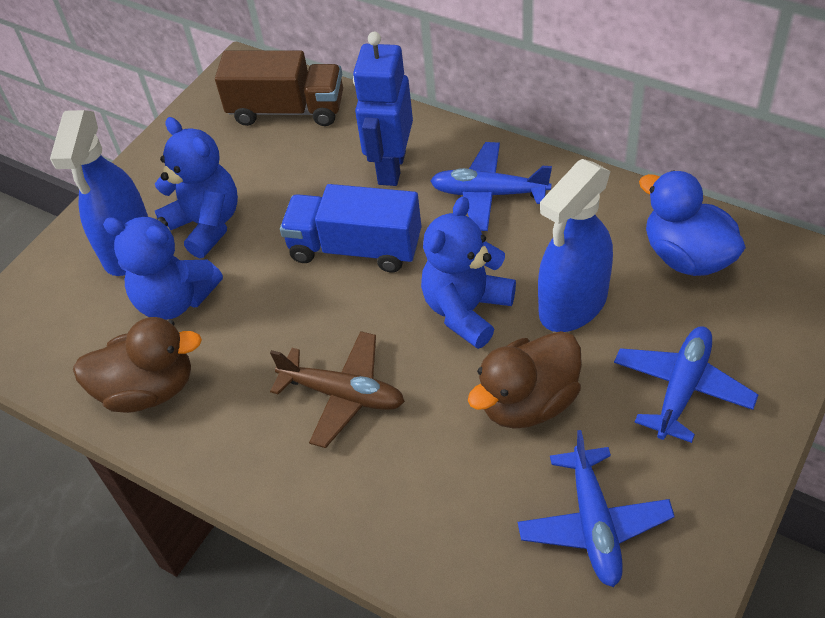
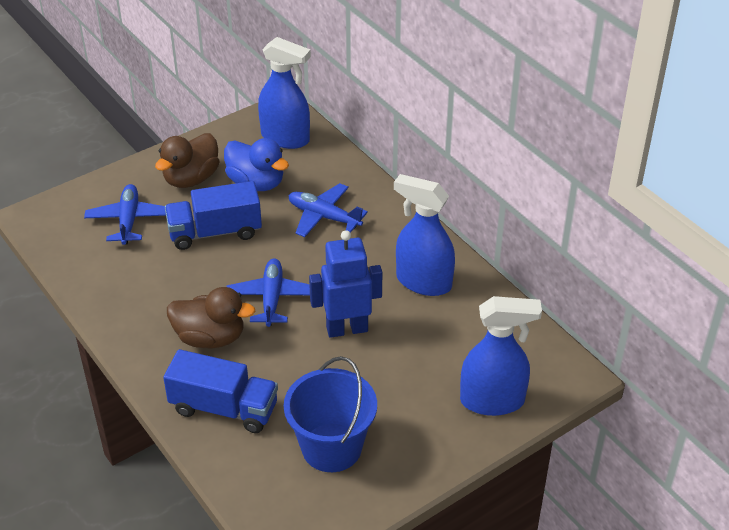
blue bucket: none = 0 -> [284,356,377,472] = 1
blue spray bottle: [50,110,148,276] [538,159,613,332] = 2 -> [258,37,311,149] [394,174,455,296] [460,296,542,416] = 3
blue teddy bear: [103,216,223,320] [155,117,238,258] [421,196,516,349] = 3 -> none = 0
blue truck: [280,184,422,272] = 1 -> [163,349,278,433] [165,181,262,250] = 2
brown plane: [270,331,405,448] = 1 -> none = 0
brown truck: [215,51,343,126] = 1 -> none = 0

